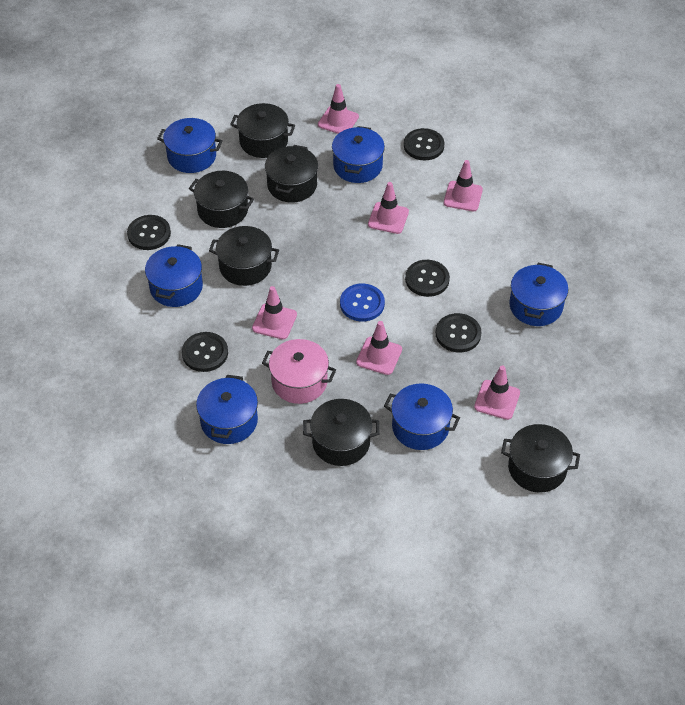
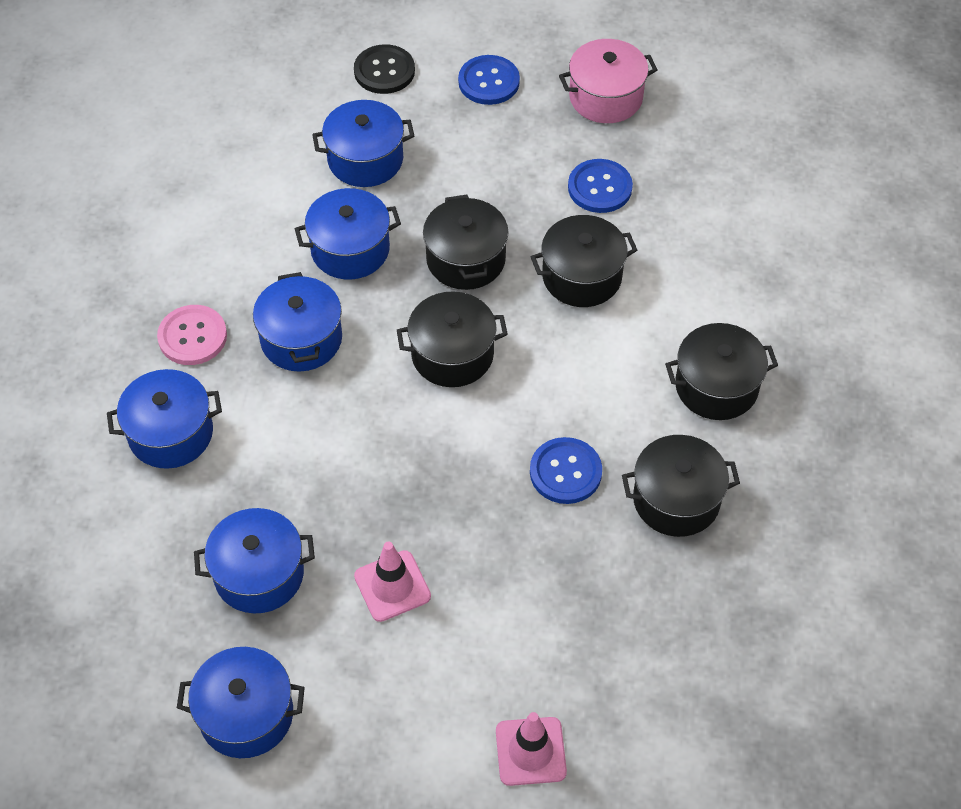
black button: [127,215,171,250] [182,332,228,372] [404,128,445,160] [405,260,450,297] [436,313,481,352] = 5 -> [354,44,415,94] = 1
black pot: [189,171,254,228] [209,226,279,286] [230,103,295,158] [265,145,318,203] [303,399,379,466] [501,424,580,493] = 6 -> [397,291,508,387] [423,195,509,290] [531,215,637,307] [622,435,740,537] [665,323,778,420] = 5
blue button: [340,283,385,322] = 1 -> [458,55,520,105] [530,437,602,504] [568,159,633,213] = 3
pink button: none = 0 -> [157,305,227,365] = 1
pink traffic cone: [252,286,297,340] [318,84,359,134] [356,321,402,375] [368,182,409,234] [444,160,483,211] [474,365,520,420] = 6 -> [354,542,431,622] [496,712,567,786] = 2

